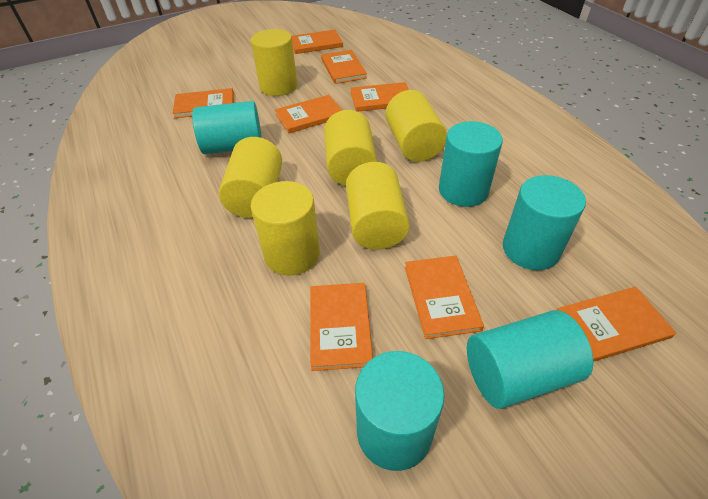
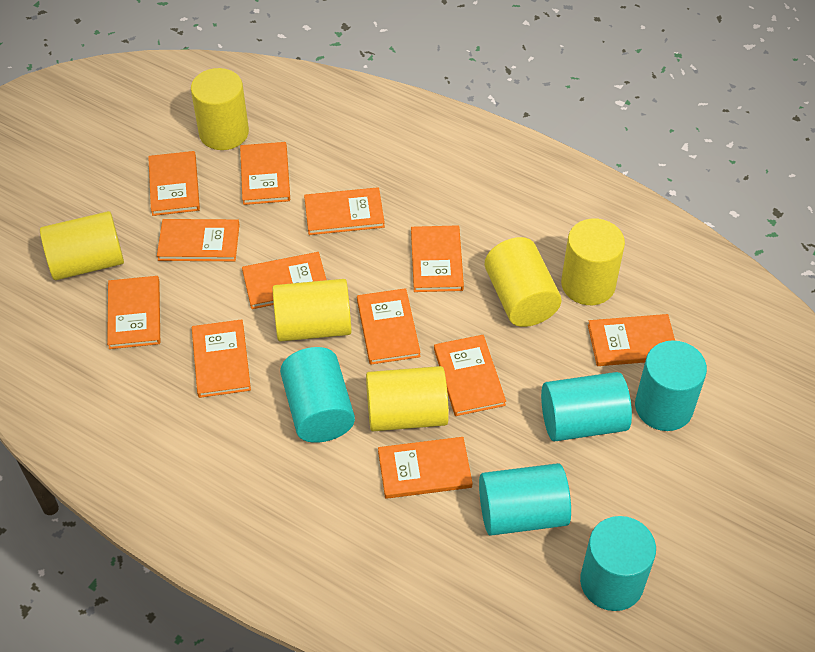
orange book: [173,88,234,118] [275,95,342,133] [292,30,343,54] [310,283,373,371] [321,50,367,84] [350,82,409,112] [405,255,484,339] [557,287,676,362] = 8 -> [107,276,160,349] [148,151,200,216] [157,219,240,261] [192,319,251,398] [240,142,290,205] [242,252,327,309] [304,187,385,235] [357,288,421,365] [378,437,472,499] [411,225,464,292] [434,335,506,416] [588,314,675,366] = 12

